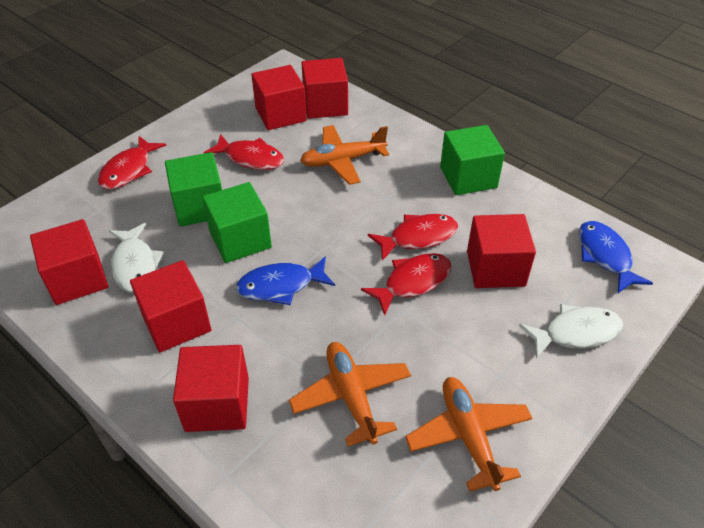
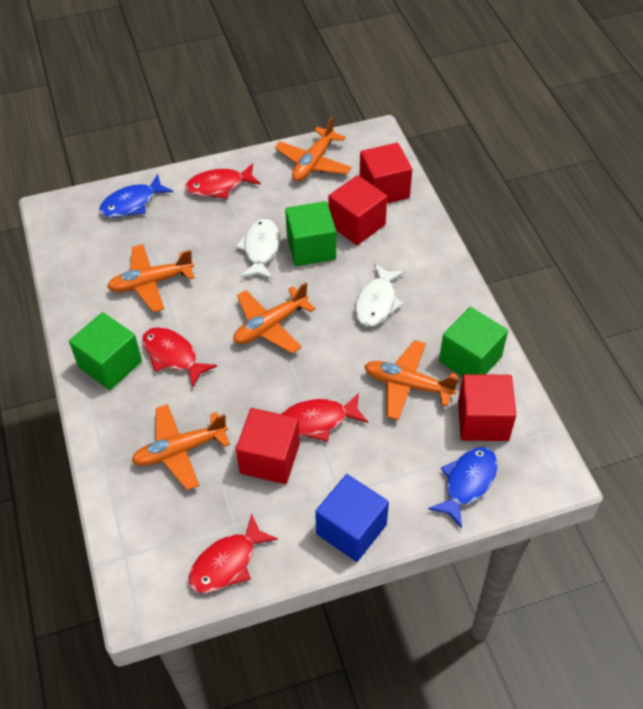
blue cube: none = 0 -> [315,474,389,562] = 1
orange plane: [289,342,411,446] [300,125,389,185] [405,377,533,492] = 3 -> [107,244,194,313] [132,404,230,490] [233,282,315,354] [275,117,352,182] [364,340,459,420] = 5
red cube: [30,219,108,305] [130,260,211,352] [173,345,249,432] [251,65,307,130] [302,58,348,119] [467,214,536,288] = 6 -> [236,408,300,484] [328,175,387,245] [359,143,412,203] [458,374,516,441] = 4

